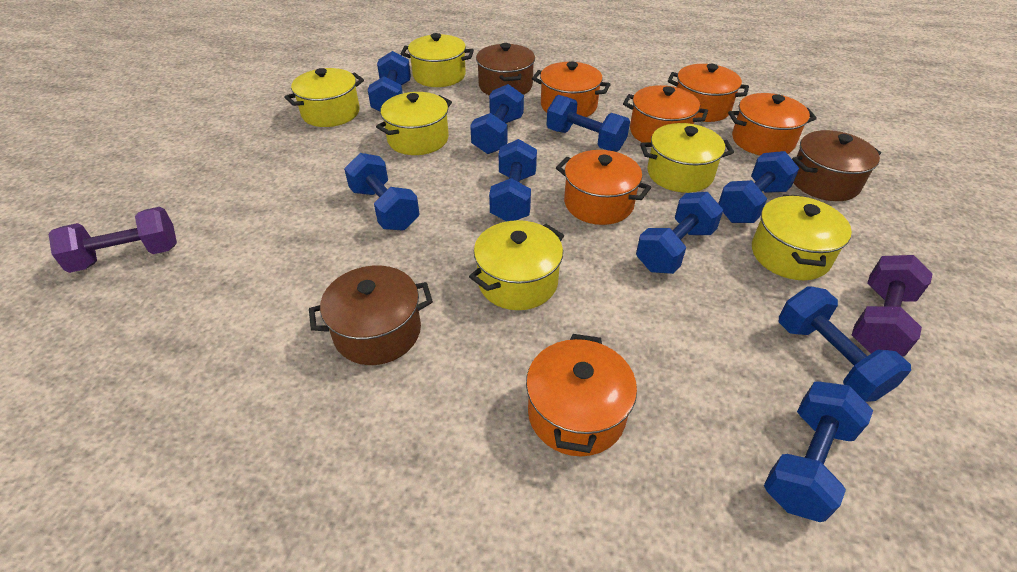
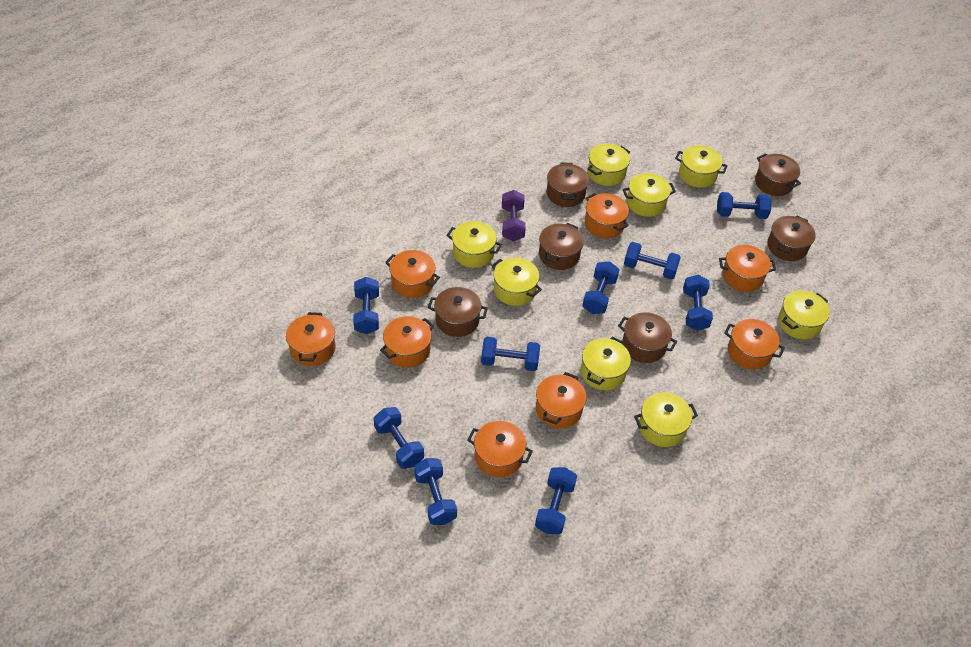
brown pot: [309,266,433,365] [476,43,535,95] [792,130,881,201] = 3 -> [428,287,488,337] [539,223,584,270] [547,162,589,207] [618,312,677,363] [755,153,801,196] [767,216,816,261] = 6
orange pot: [526,334,637,456] [532,62,611,117] [556,150,651,225] [623,85,708,143] [668,64,749,122] [728,93,817,156] = 6 -> [286,312,336,366] [380,316,434,368] [385,250,440,298] [467,421,533,477] [536,372,587,429] [585,193,629,238] [719,245,776,292] [725,319,785,370] = 8
purple dumbbell: [49,207,177,273] [852,255,933,357] = 2 -> [502,190,526,241] = 1
yellow pot: [284,68,364,127] [376,92,452,155] [401,33,474,87] [469,220,564,310] [640,123,734,193] [752,194,852,280] = 6 -> [446,221,502,268] [491,258,542,306] [581,337,631,390] [588,144,630,186] [622,173,676,217] [634,392,698,447] [675,145,727,188] [778,290,830,339] = 8

